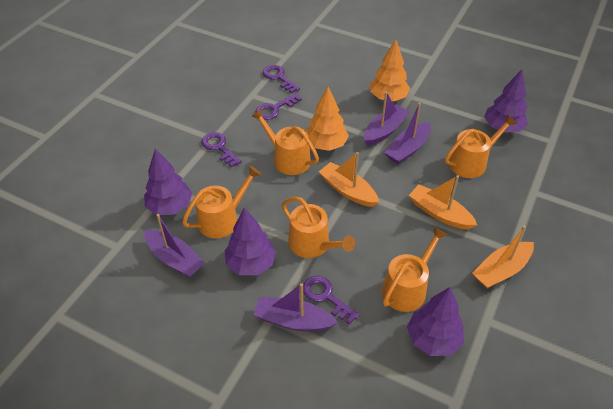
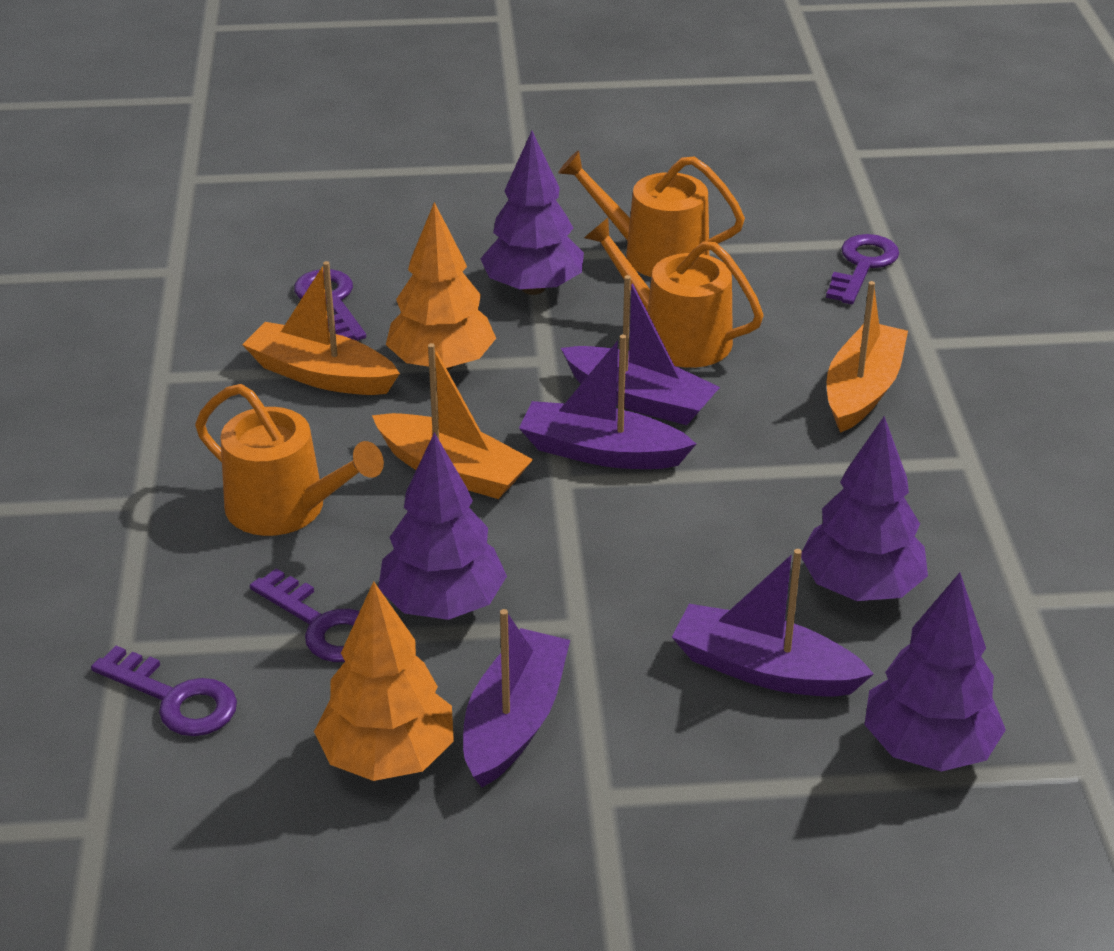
orange watering can: [182,166,261,239] [251,109,319,175] [282,197,355,258] [382,227,447,312] [445,115,517,178] = 5 -> [195,384,384,536] [558,150,745,277] [584,218,764,368] = 3

